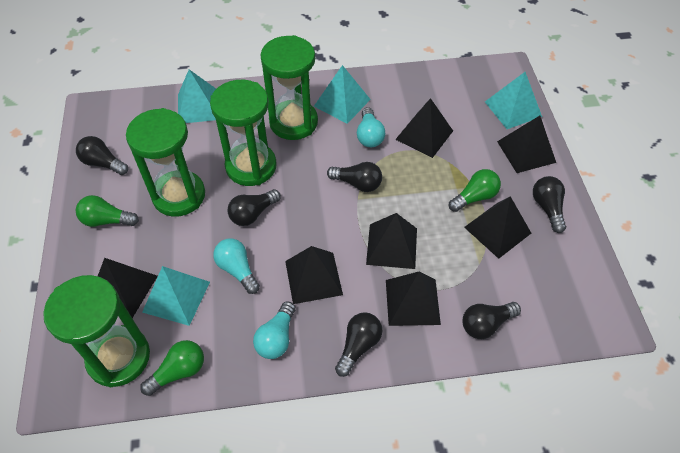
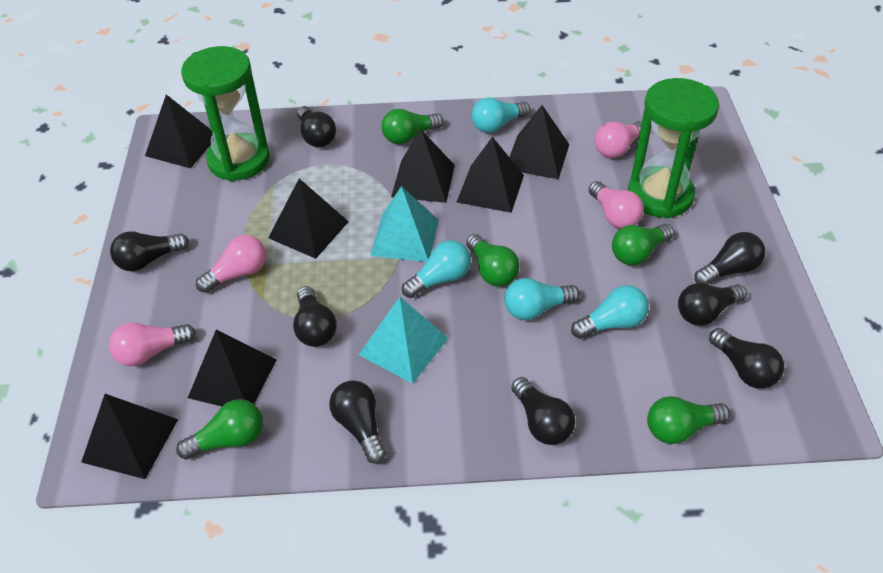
black light bulb: [76,136,128,175] [227,189,281,226] [327,162,382,192] [335,312,382,377] [463,302,521,339] [533,176,566,233] = 6 -> [110,231,189,271] [293,286,337,347] [297,106,336,147] [329,380,386,464] [511,377,575,445] [678,283,747,326] [694,232,765,284] [709,328,784,389] = 8
green hourglass: [43,275,150,387] [126,108,205,217] [210,80,277,186] [260,35,318,140] = 4 -> [181,46,270,181] [628,78,719,218] = 2
green light bulb: [76,195,139,227] [140,340,204,396] [449,169,501,212] = 3 -> [176,399,263,460] [381,109,444,144] [466,234,520,287] [612,224,674,265] [647,396,730,444] = 5
pink light bulb: none = 0 -> [109,323,196,366] [196,235,266,293] [589,181,644,229] [594,121,642,158] = 4
turquoise light bulb: [213,238,260,294] [253,301,296,359] [357,107,385,147] = 3 -> [402,240,471,298] [471,97,530,133] [504,278,580,320] [571,285,649,339] = 4
turquoise pyramid: [142,266,210,326] [178,69,216,123] [314,65,371,124] [485,72,542,129] = 4 -> [359,297,448,384] [370,186,439,262] = 2

